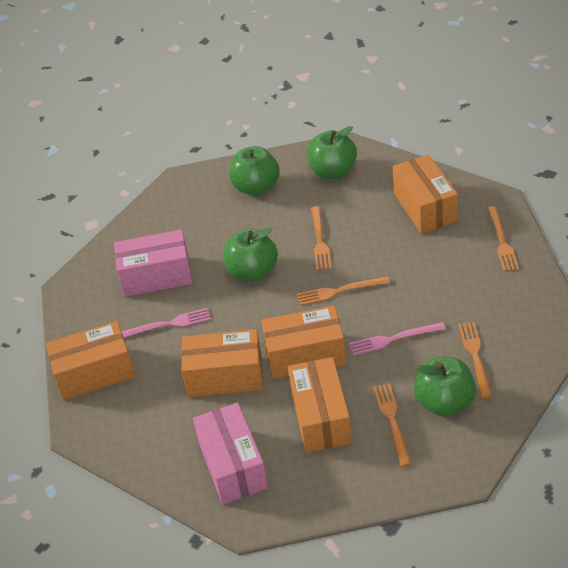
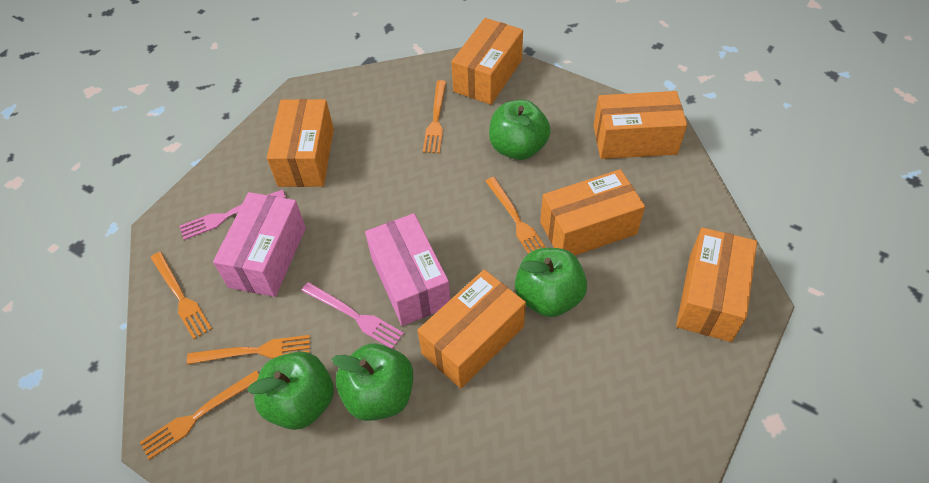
orange box: [46,321,135,400] [181,329,263,397] [261,306,346,379] [288,357,352,453] [393,154,458,234] = 5 -> [267,99,334,187] [417,270,526,388] [451,18,523,105] [540,169,645,255] [593,91,687,159] [676,227,757,342] = 6

